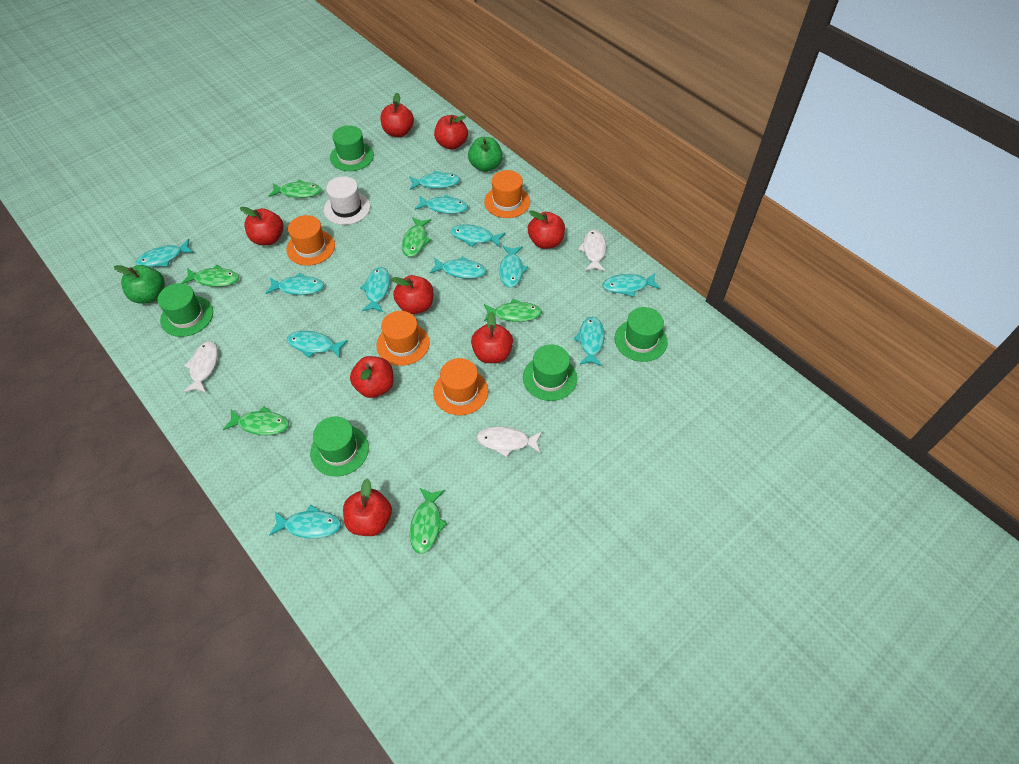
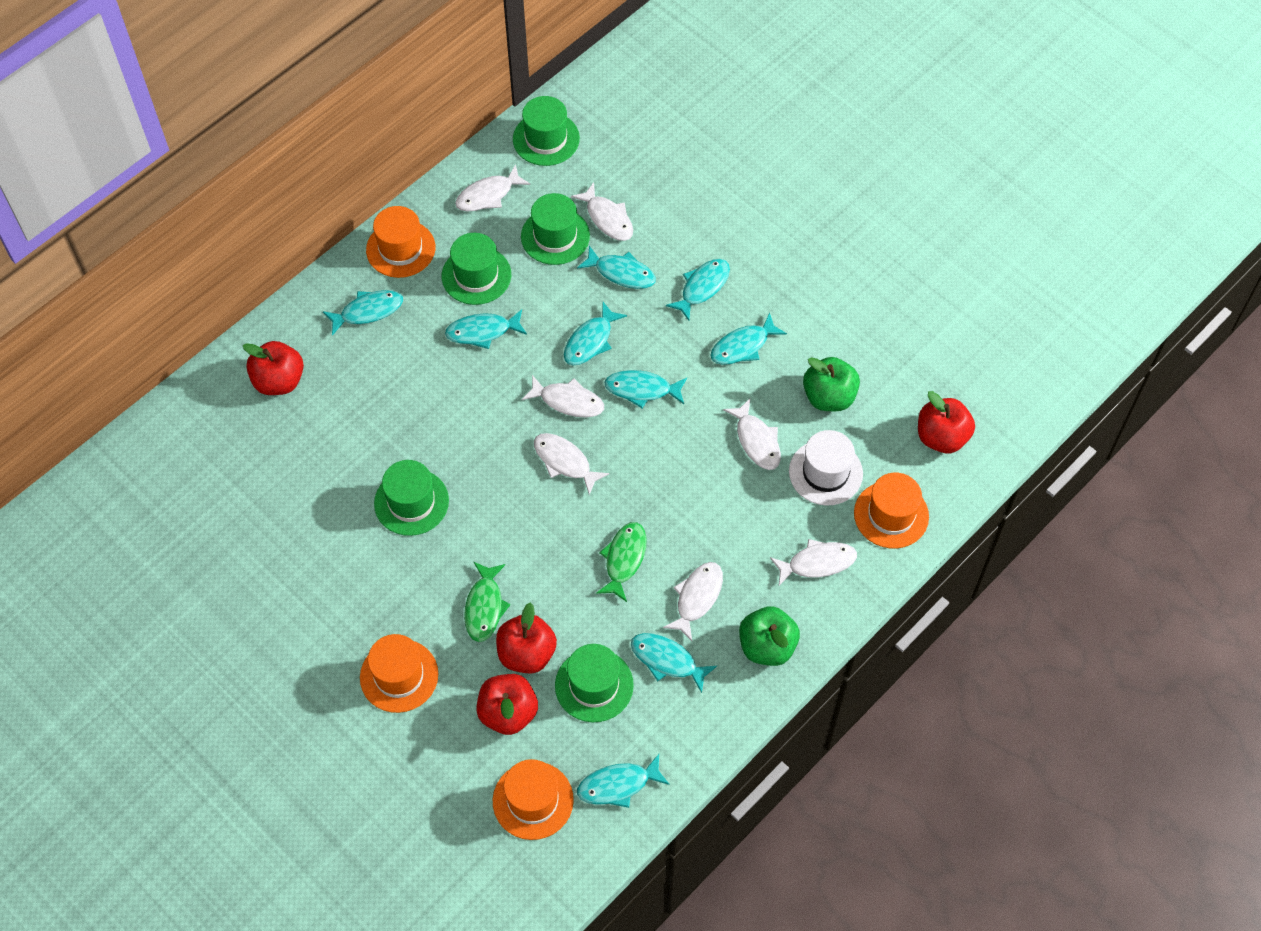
green fish: [181,265,239,287] [223,406,289,435] [269,180,322,198] [402,217,431,257] [410,488,447,554] [484,299,542,322] = 6 -> [464,562,510,642] [596,522,647,602] = 2
red apple: [240,207,283,245] [343,478,392,536] [350,356,394,398] [380,92,414,137] [391,275,433,314] [434,115,468,150] [471,312,513,363] [528,210,565,249] = 8 -> [243,341,304,395] [476,674,538,735] [496,602,557,674] [918,391,975,453] = 4
turquoise fish: [136,239,194,267] [266,273,324,295] [269,505,341,538] [287,331,348,358] [360,267,390,312] [409,171,460,190] [415,194,468,214] [430,256,487,279] [451,225,505,247] [499,246,528,288] [574,316,605,366] [602,273,660,297] = 12 -> [323,290,403,336] [445,309,527,349] [564,302,627,366] [577,246,656,289] [577,754,670,808] [604,370,687,408] [631,633,717,693] [666,259,730,321] [710,313,787,365] = 9
white fish: [183,341,218,393] [476,426,542,457] [578,229,606,272] = 3 -> [455,164,530,212] [522,375,604,418] [534,433,609,495] [571,182,633,241] [663,562,723,641] [723,399,781,470] [770,539,857,586] = 7

